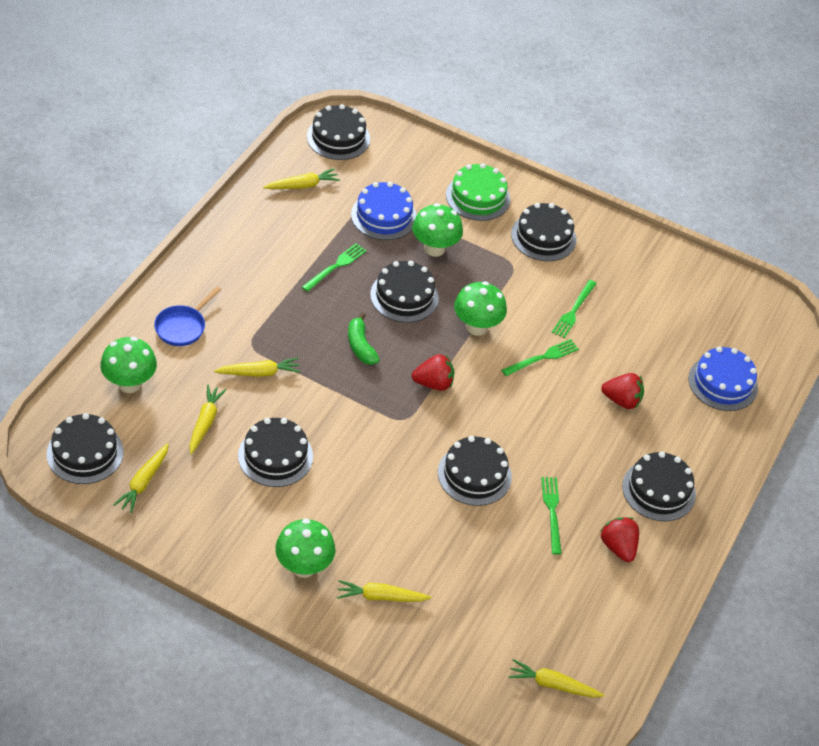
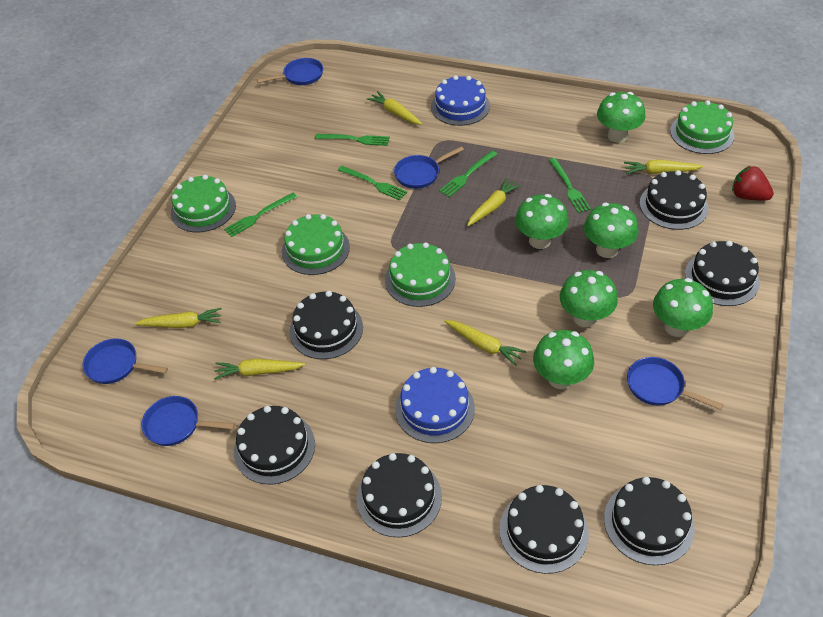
blue pan: [154,286,221,346] = 1 -> [82,338,168,384] [141,396,235,446] [257,58,323,85] [394,146,464,189] [627,357,723,410] = 5
green banana: [348,313,380,365] = 1 -> none = 0
green cake: [446,163,510,221] = 1 -> [171,175,236,232] [282,214,350,275] [385,242,456,307] [670,100,735,154] = 4
green fork: [302,243,366,292] [502,339,579,376] [541,477,562,555] [552,280,597,338] = 4 -> [224,193,297,237] [315,134,390,146] [338,166,407,201] [439,151,497,197] [549,158,591,213] = 5
green mushroom: [100,337,157,393] [275,519,336,578] [412,203,463,257] [454,281,507,336] = 4 -> [515,194,569,249] [533,330,594,389] [560,270,618,327] [584,203,639,258] [597,92,646,143] [653,278,713,337] = 6
red strawberry: [412,354,454,391] [600,517,639,562] [601,373,644,409] = 3 -> [732,165,774,200] = 1

